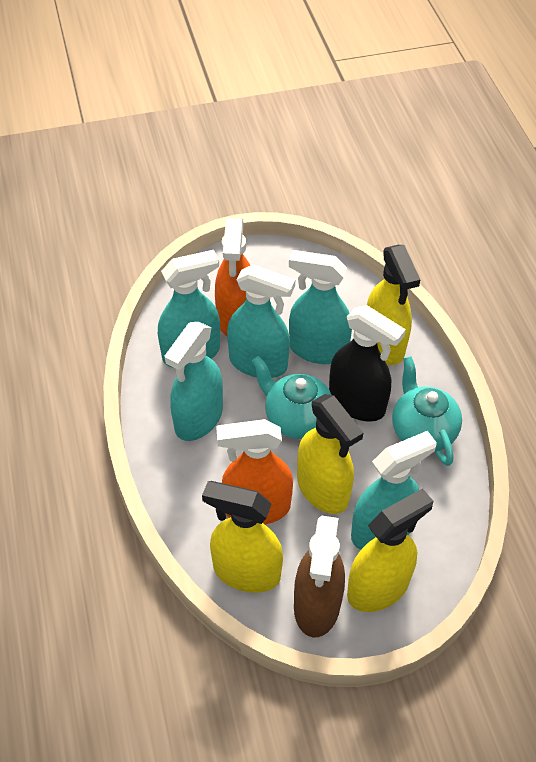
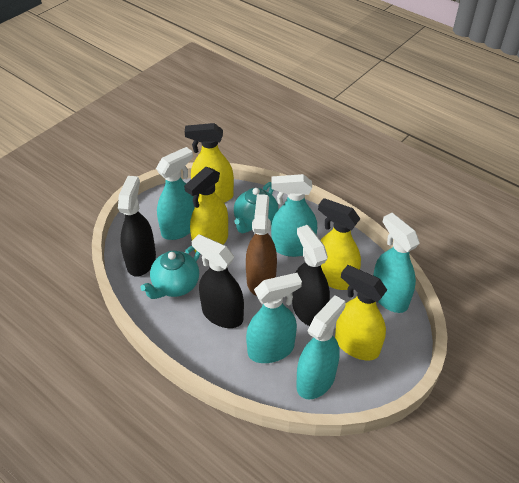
black spray bottle: [329,305,406,422] = 1 -> [118,176,156,277] [192,234,244,328] [292,225,330,326] = 3
orange spray bottle: [215,218,250,336] [216,419,293,524] = 2 -> none = 0

